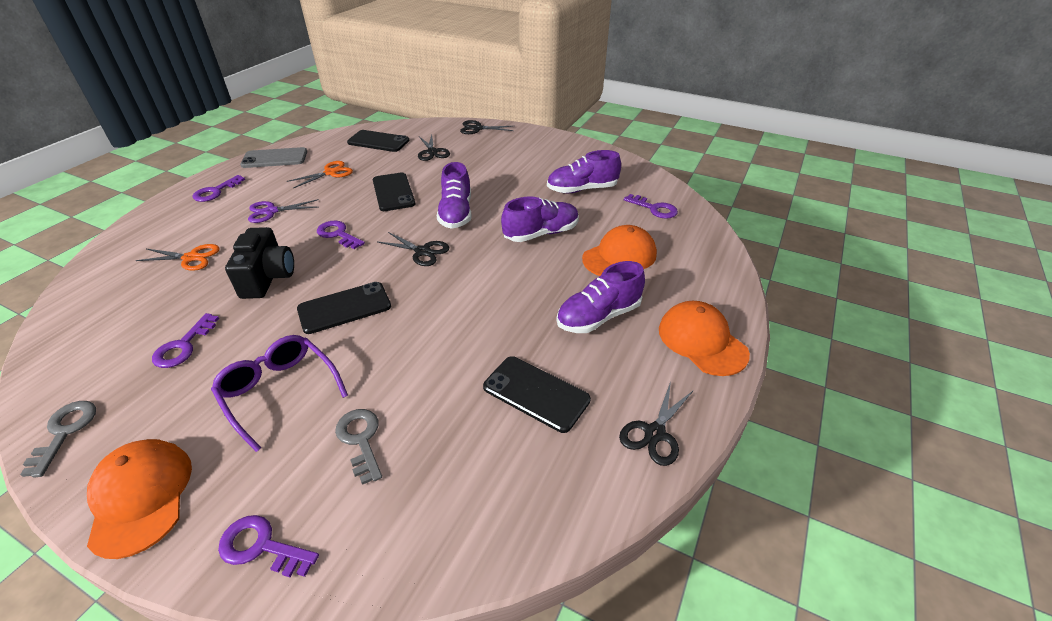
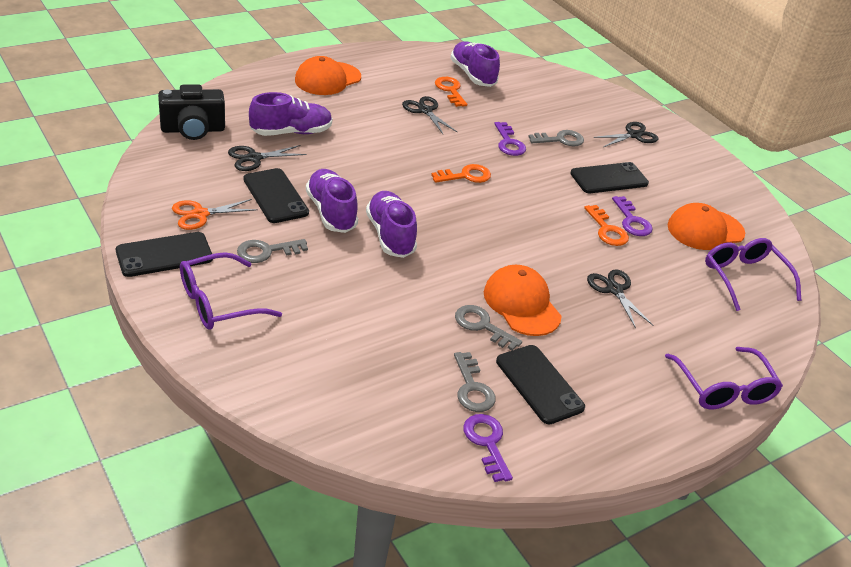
grey key: [20,401,96,478] [335,409,382,485] = 2 -> [237,239,308,263] [454,352,496,412] [455,305,522,350] [528,130,584,146] = 4
grey phone: [240,147,307,168] = 1 -> none = 0
orange key: none = 0 -> [431,164,491,183] [435,77,467,107] [584,205,629,246] = 3
orange scissors: [136,244,220,271] [287,161,353,188] = 2 -> [172,199,258,230] = 1
purple glasses: [211,335,348,452] = 1 -> [180,252,282,330] [665,347,783,409] [705,238,801,311] = 3
purple key: [152,313,219,368] [193,175,245,202] [218,515,319,577] [317,221,365,249] [624,194,678,219] = 5 -> [463,414,513,482] [494,122,526,156] [612,196,653,236] = 3
purple scissors: [248,199,319,223] = 1 -> none = 0

